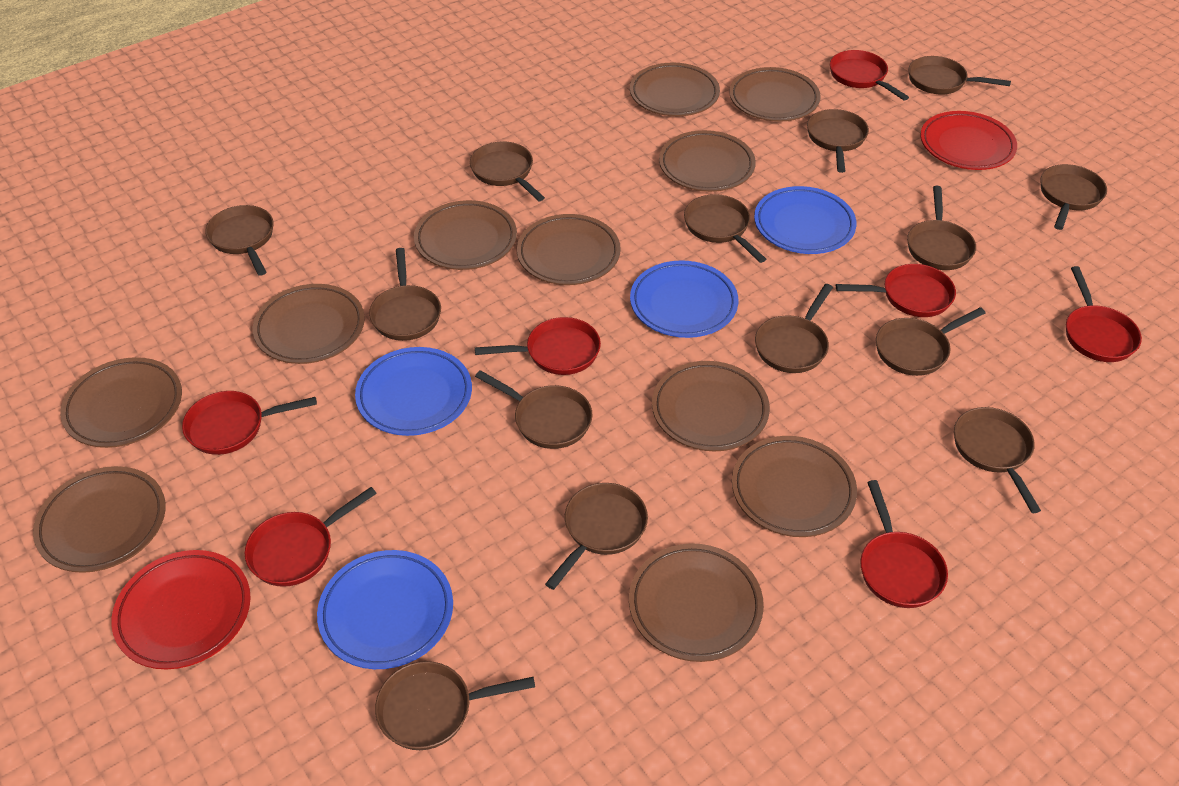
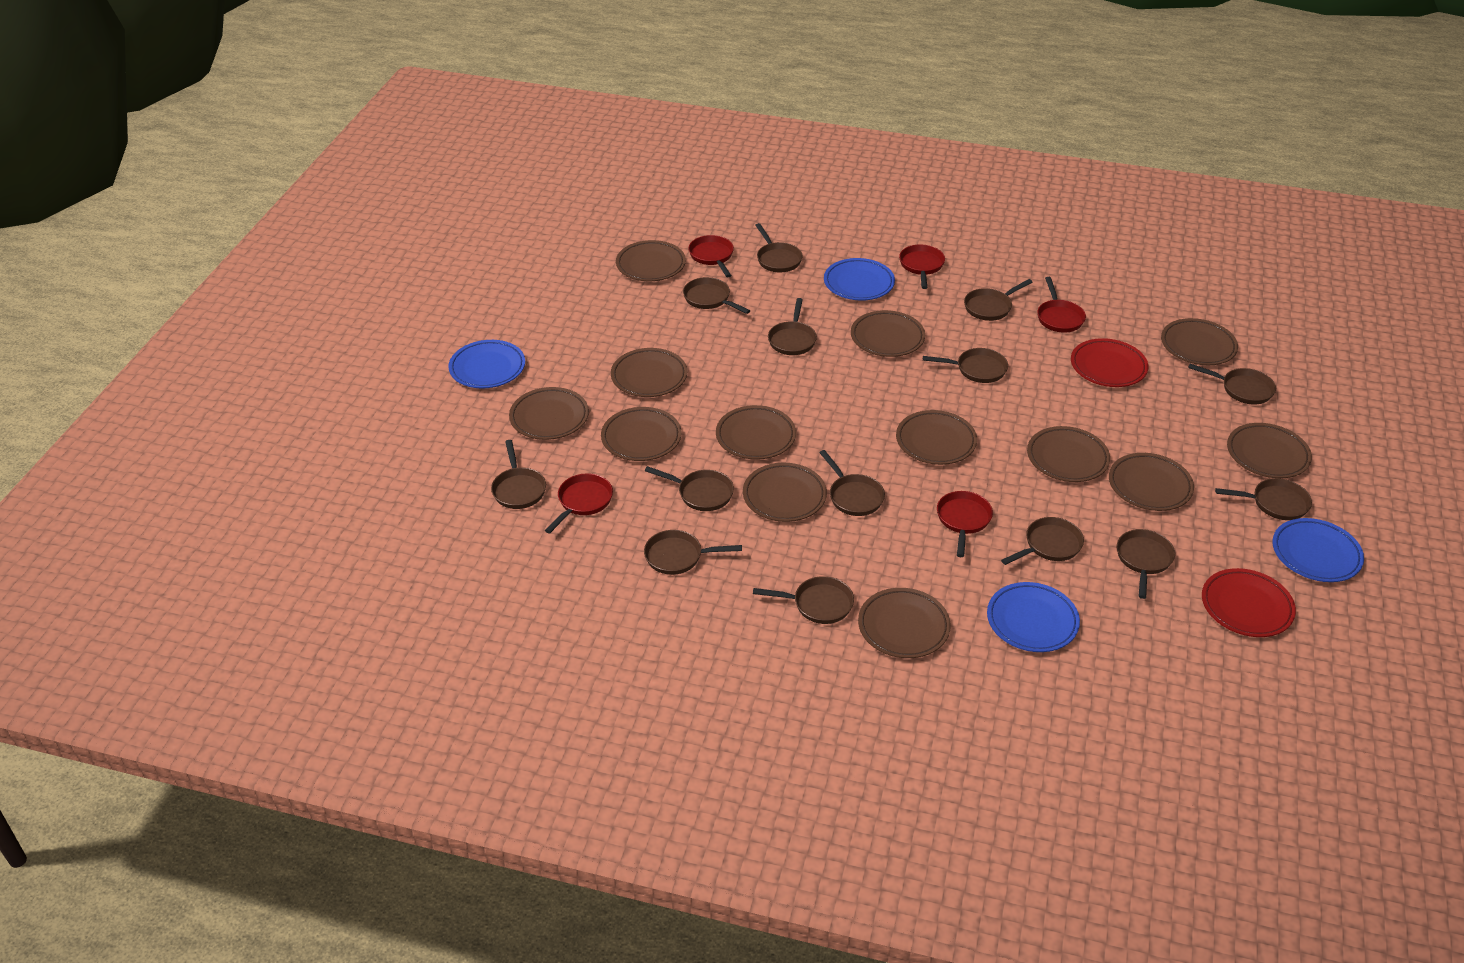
brown plate: [33,466,166,573] [60,357,182,448] [253,284,365,364] [414,200,517,270] [517,214,621,285] [629,543,764,662] [630,63,720,116] [652,361,770,451] [659,130,756,192] [730,67,821,122] [732,436,857,537] = 11 -> [509,387,589,440] [601,407,681,461] [611,348,687,397] [616,240,686,281] [716,405,796,460] [743,463,827,522] [851,310,925,357] [858,588,951,658] [896,410,977,465] [1027,426,1110,482] [1109,453,1194,511] [1161,318,1238,365] [1227,423,1312,478] = 13
red pan: [182,391,317,455] [245,487,377,587] [475,317,601,375] [830,50,909,101] [836,264,956,317] [860,480,948,608] [1066,266,1142,362] = 7 -> [545,473,613,533] [688,235,734,277] [899,245,945,289] [937,491,993,557] [1037,277,1086,333] = 5

